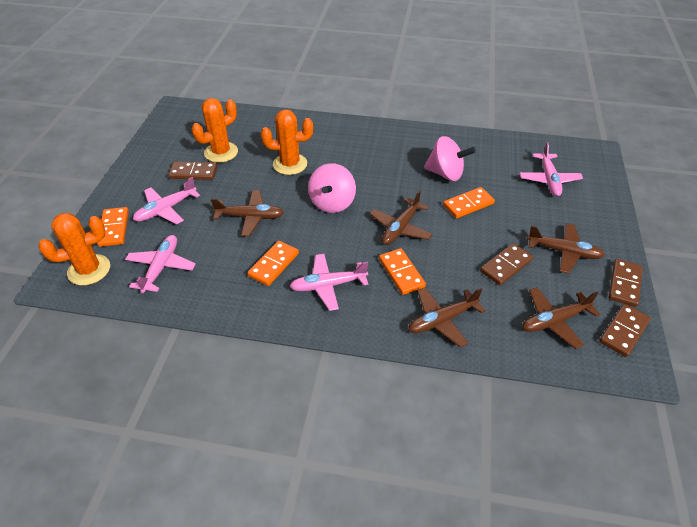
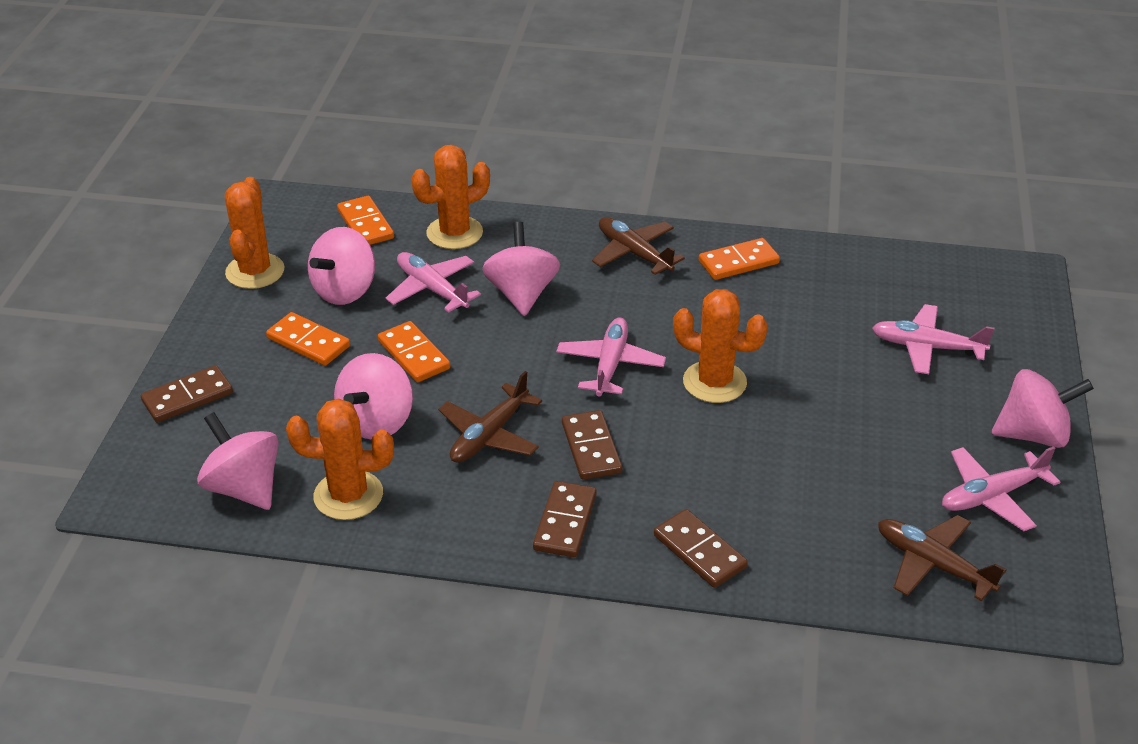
brown plane: [211,190,284,236] [370,190,433,245] [408,288,485,347] [522,287,600,349] [527,223,605,274] = 5 -> [438,371,542,463] [592,217,685,275] [878,515,1007,601] = 3
orange cactus: [38,213,110,285] [192,98,238,163] [261,109,313,175] = 3 -> [225,177,284,289] [286,398,394,520] [411,145,490,249] [673,289,768,403] = 4
pink spinning top: [308,163,356,213] [424,136,476,181] = 2 -> [197,412,279,510] [308,227,375,305] [334,353,413,440] [482,222,560,316] [991,369,1094,448] = 5

